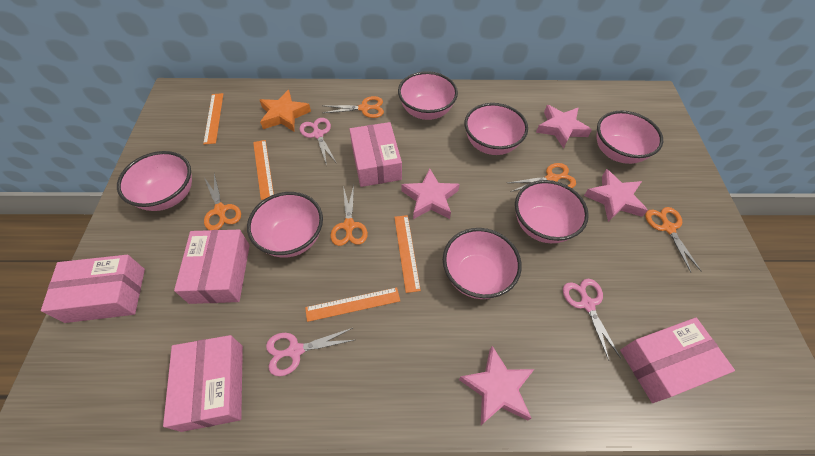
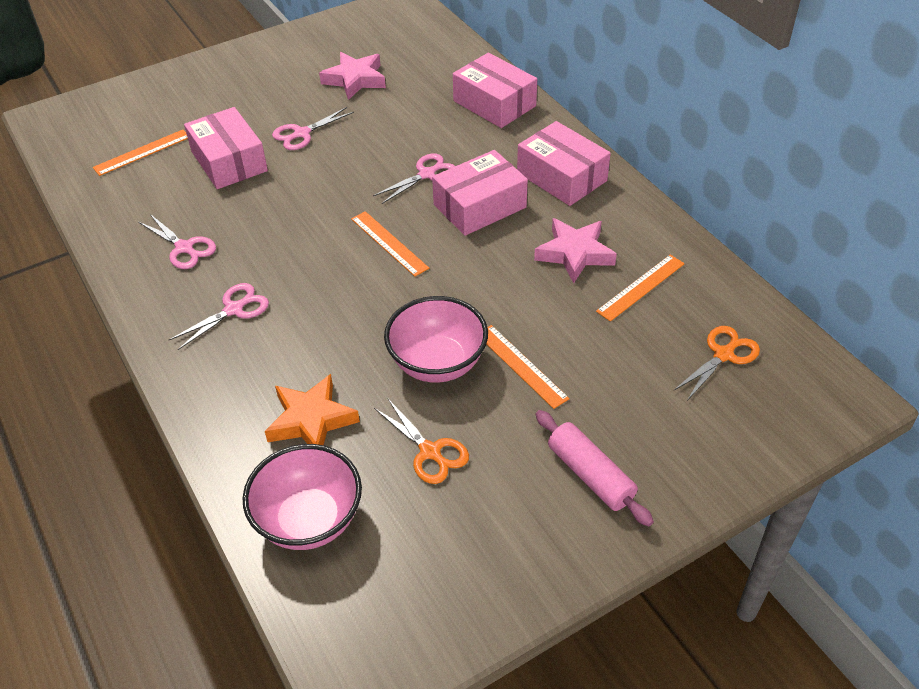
orange scissors: [204,174,241,230] [323,96,384,118] [330,185,368,246] [508,163,576,192] [645,207,701,272] = 5 -> [374,399,469,484] [673,326,760,401] = 2
pink bowl: [117,151,192,211] [247,192,323,258] [398,71,458,120] [443,228,522,299] [465,103,528,155] [515,180,589,243] [596,111,663,164] = 7 -> [243,444,362,550] [384,296,488,382] = 2
pink box: [41,255,145,323] [163,335,243,432] [174,230,250,304] [350,122,402,187] [620,318,735,403] = 5 -> [184,107,268,189] [432,150,528,236] [453,53,537,128] [517,121,611,206] = 4
pink rolling pin: none = 0 -> [535,410,654,526] = 1
pink scissors: [266,328,354,376] [299,118,337,165] [563,279,621,360] = 3 -> [139,214,216,269] [169,283,269,350] [272,107,354,150] [373,153,455,204] = 4
pink star: [401,168,460,219] [459,346,534,425] [536,105,592,149] [584,169,648,222] = 4 -> [319,52,386,100] [534,218,617,283] = 2

